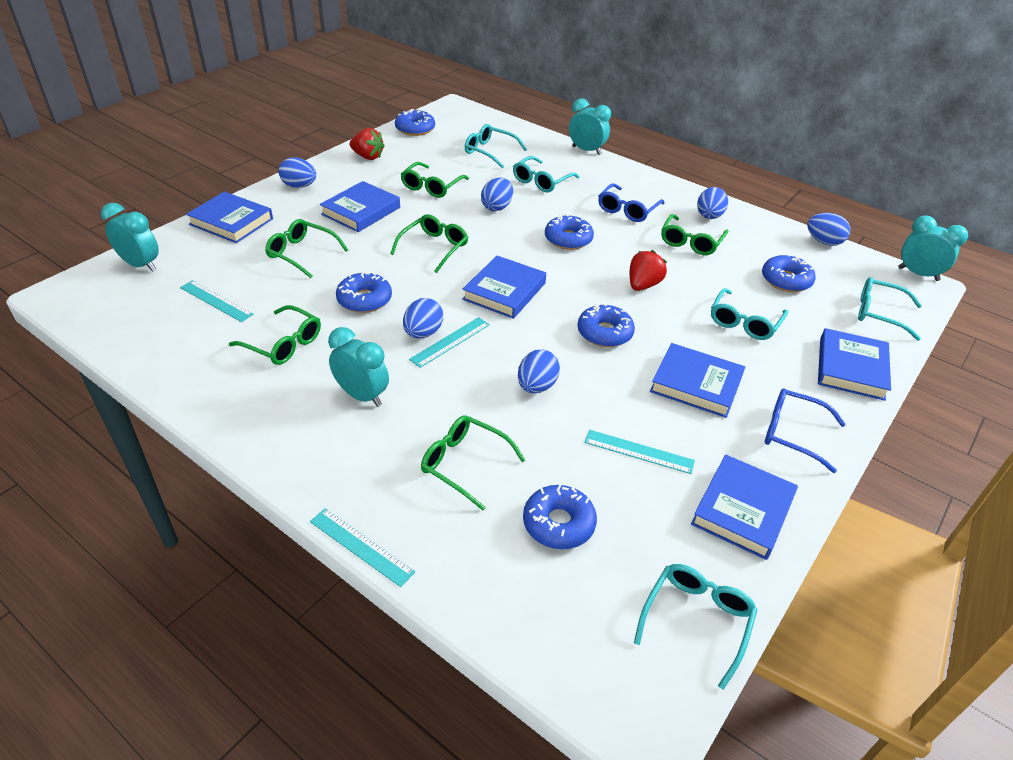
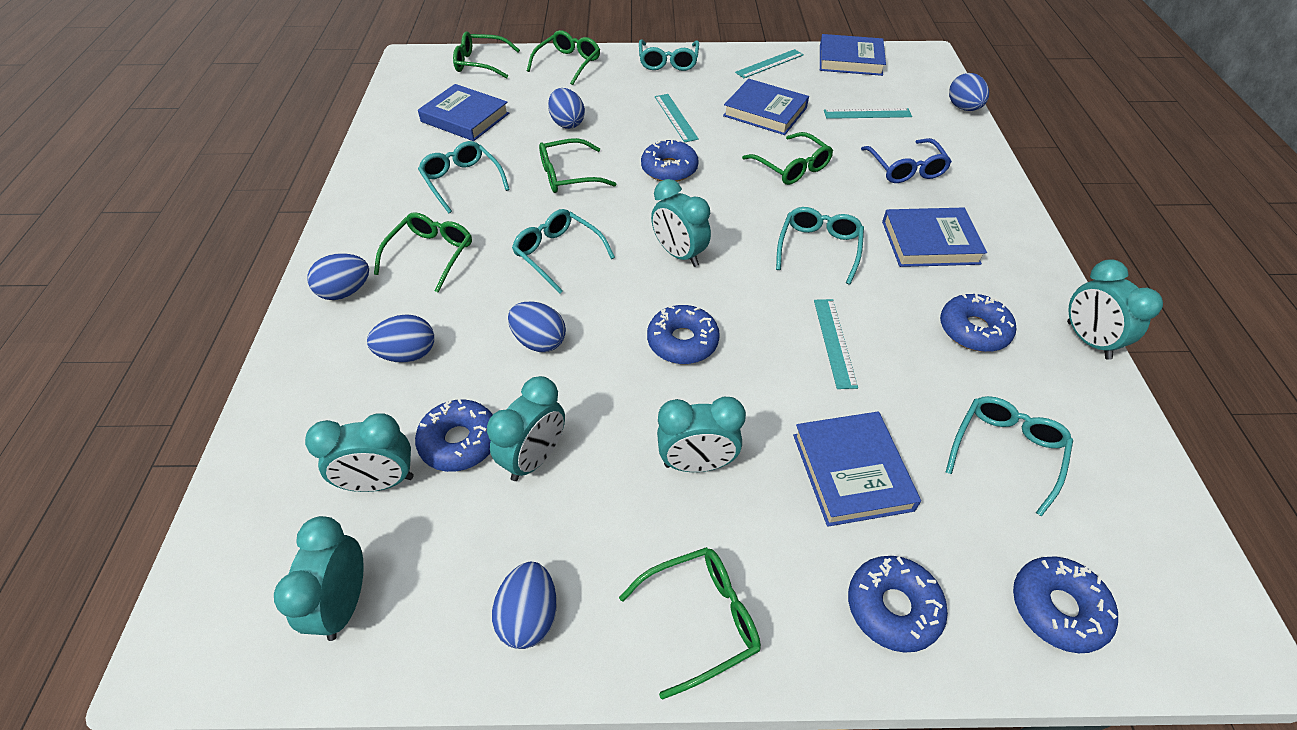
blue book: [186,192,273,243] [320,181,400,232] [463,256,546,319] [650,343,745,418] [691,454,798,560] [818,328,891,401] = 6 -> [418,84,509,141] [723,79,809,135] [793,412,921,527] [820,34,886,76] [882,208,987,267] = 5
blue glasses: [598,183,665,222] [765,388,846,473] = 2 -> [861,138,952,183] = 1
red strawberry: [350,128,385,160] [630,250,667,291] = 2 -> none = 0
turquoise clock: [101,203,159,272] [328,327,389,407] [569,98,611,155] [898,215,968,281] = 4 -> [274,516,364,641] [305,413,414,492] [487,376,565,481] [651,179,711,267] [657,397,746,472] [1067,259,1163,360] = 6

